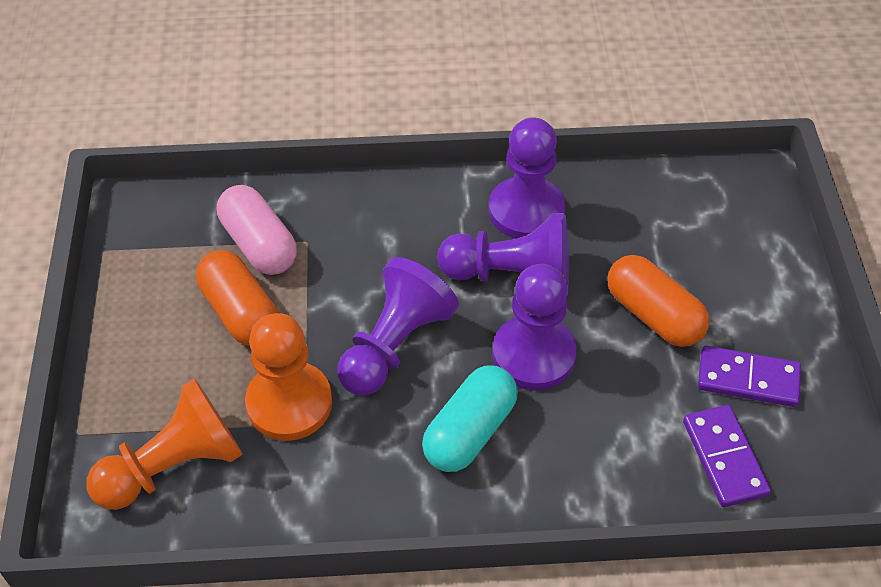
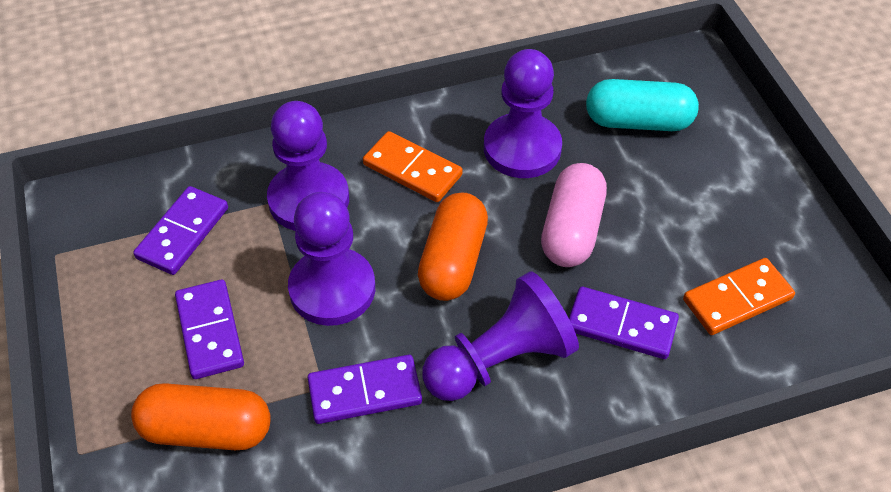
orange domino: none = 0 -> [363,131,463,202] [683,258,795,335] = 2
orange pawn: [87,379,243,510] [245,313,332,441] = 2 -> none = 0
purple domino: [683,405,771,507] [698,345,801,407] = 2 -> [133,186,228,275] [175,279,244,379] [307,355,422,424] [569,287,679,359] = 4

